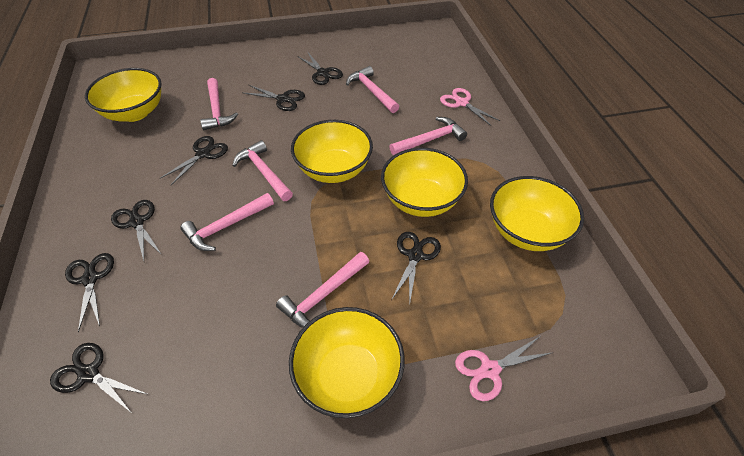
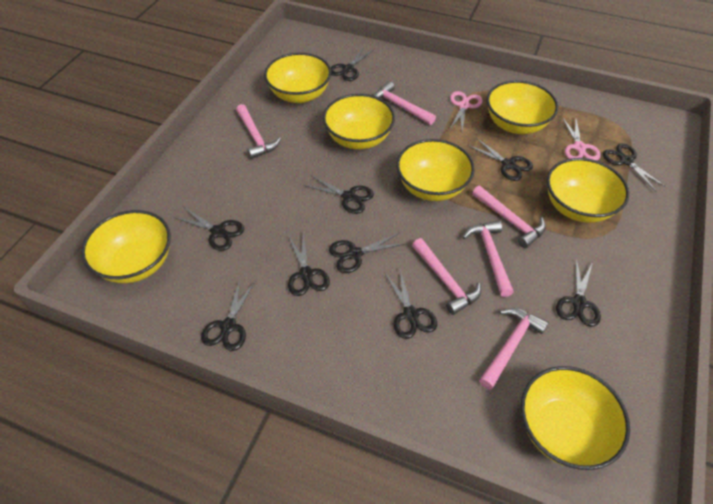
black scissors: [50,343,147,413] [65,253,114,333] [111,200,162,261] [160,136,228,185] [244,85,305,111] [297,51,343,85] [392,232,441,305] = 7 -> [174,207,244,251] [201,279,255,351] [288,232,330,296] [303,175,374,214] [329,233,404,273] [331,47,374,81] [384,270,437,339] [467,138,533,181] [556,259,601,327] [603,143,666,192] = 10
yellow bowl: [85,68,162,122] [289,307,405,418] [291,120,373,183] [381,148,468,217] [490,176,584,251] = 5 -> [81,210,171,283] [264,53,331,103] [323,94,395,149] [396,139,475,201] [487,80,558,134] [521,366,630,470] [547,158,629,223] = 7

